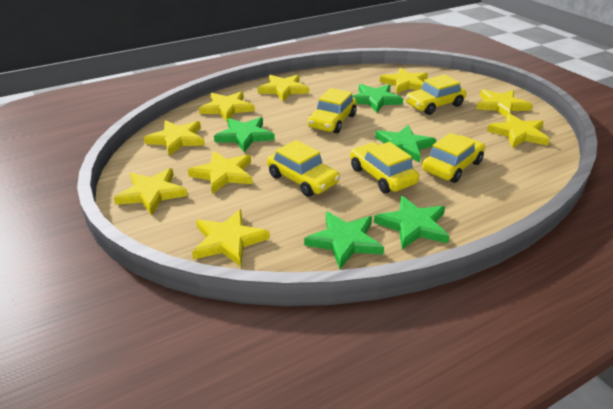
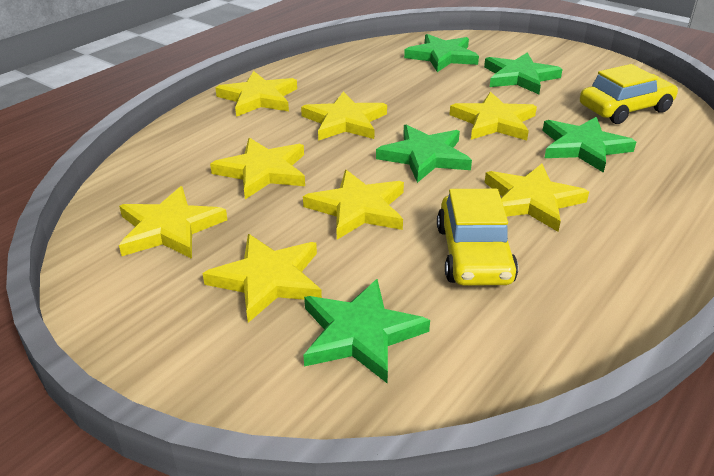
yellow car: [267,140,340,197] [308,88,357,133] [350,142,419,193] [406,75,466,115] [422,133,485,183] = 5 -> [437,189,518,286] [580,64,678,124] = 2
yellow star: [114,168,188,216] [144,120,205,156] [188,151,253,194] [192,209,270,267] [199,91,255,121] [258,75,309,101] [380,67,428,94] [476,89,533,117] [487,113,550,148] = 9 -> [119,186,227,259] [202,234,322,323] [210,138,305,199] [215,71,297,117] [301,92,387,141] [303,170,404,240] [449,92,537,140] [485,164,589,232] = 8

